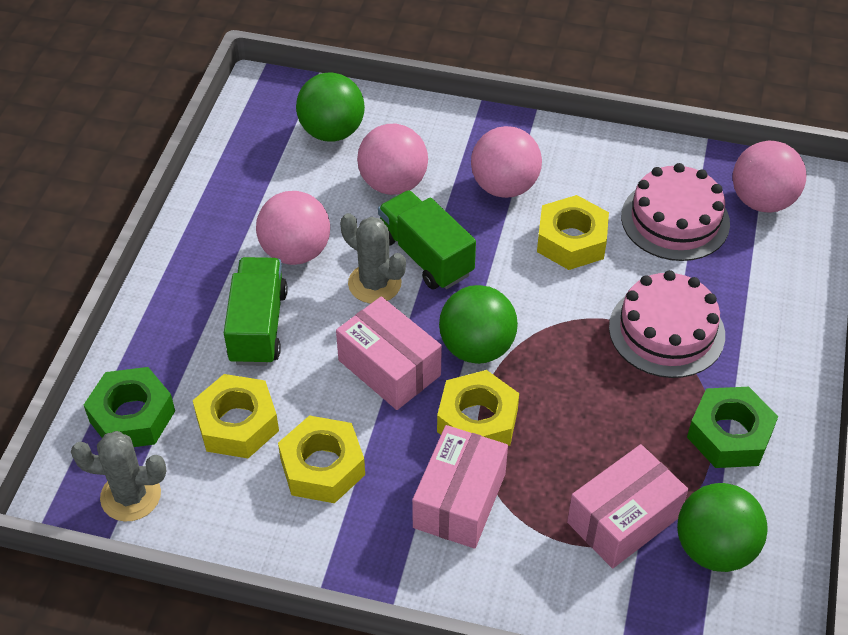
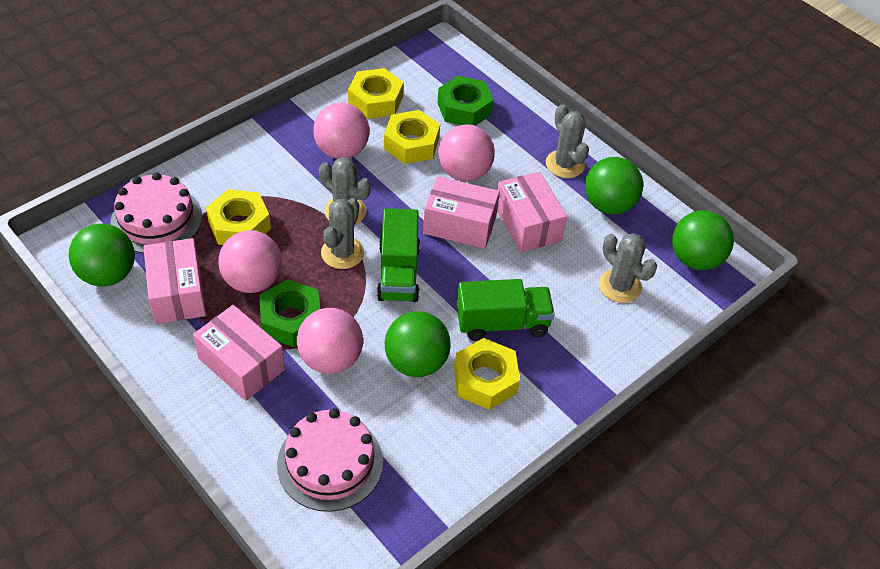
green ball: [296,72,365,142] [439,285,518,364] [677,483,768,572] = 3 -> [69,224,135,286] [385,311,451,377] [585,157,643,215] [672,210,734,270] = 4
grey cactus: [71,431,166,522] [340,213,406,304] = 2 -> [319,157,371,224] [321,198,364,269] [546,104,589,178] [599,233,657,303] = 4
pink box: [336,296,442,410] [412,425,508,549] [567,444,688,569] = 3 -> [143,238,206,324] [193,305,285,401] [423,176,500,249] [497,172,567,252] = 4

